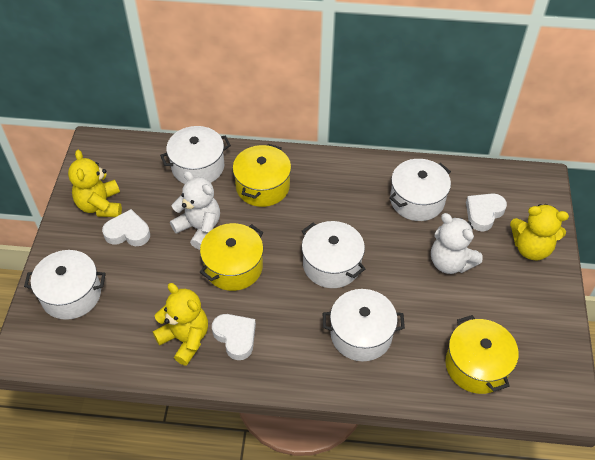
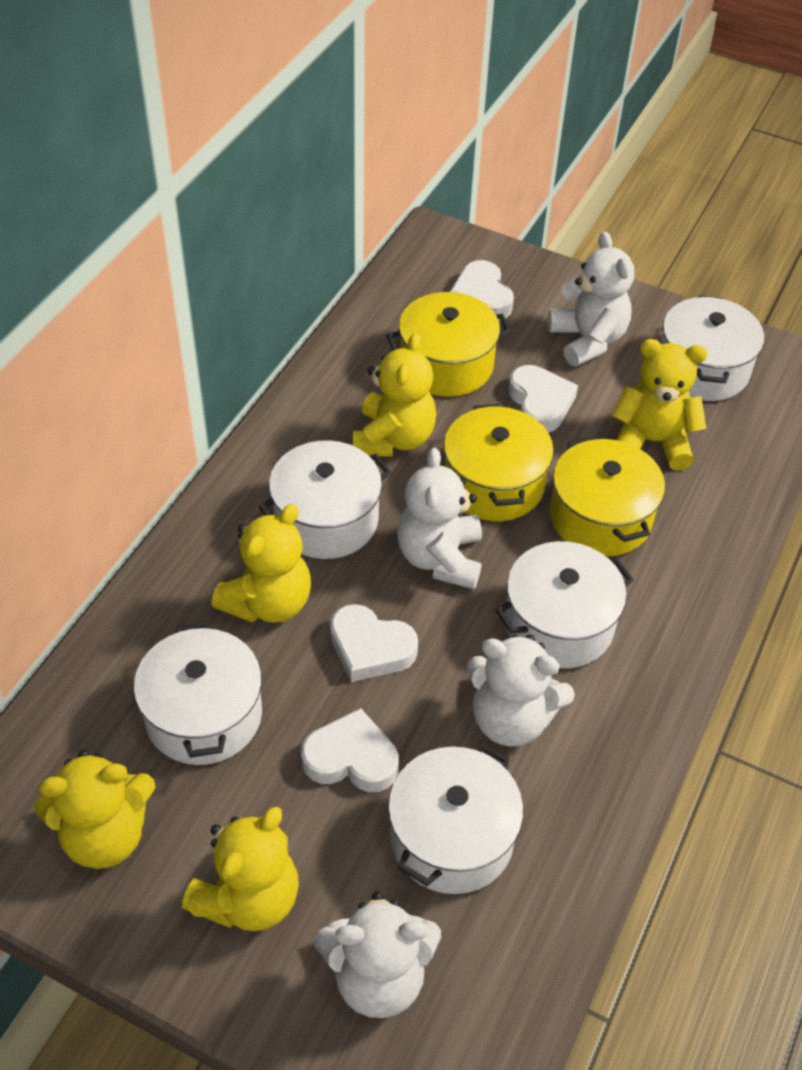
white heart: [102,209,150,246] [212,314,256,360] [466,193,507,232] = 3 -> [301,708,399,792] [330,604,418,682] [450,260,514,321] [509,365,578,433] = 4
white teddy bear: [170,171,220,250] [431,213,483,274] = 2 -> [314,892,441,1018] [397,448,482,589] [467,634,575,747] [548,232,634,367] = 4
yellow teddy bear: [68,150,122,217] [153,283,208,366] [510,204,569,260] = 3 -> [34,749,156,869] [182,806,299,931] [212,504,311,623] [353,333,436,457] [611,339,707,470] = 5

